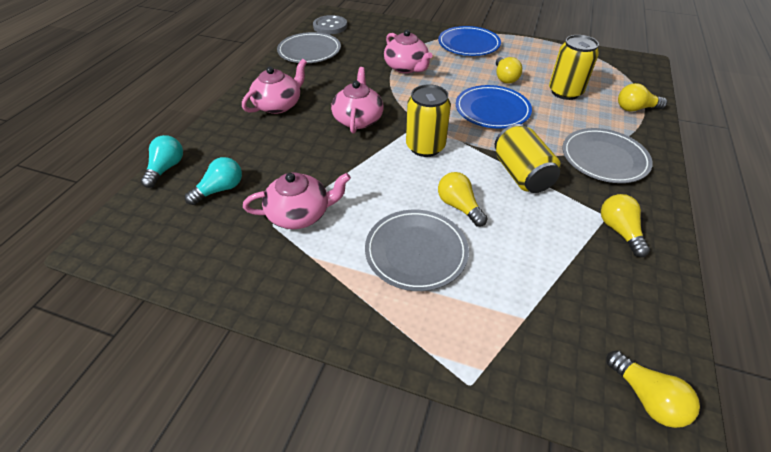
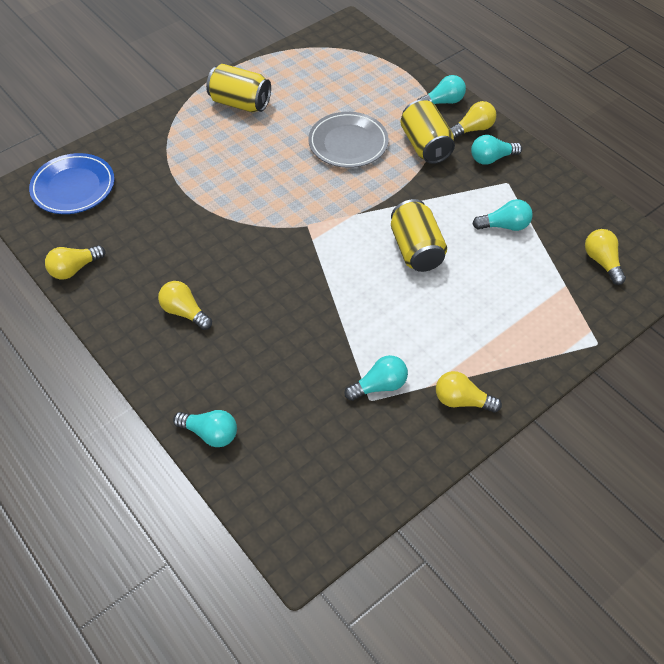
blue plate: [438,26,501,56] [456,85,532,129] = 2 -> [29,153,114,214] = 1
grey button: [313,15,347,34] = 1 -> none = 0
grey plate: [277,32,341,63] [365,210,469,291] [562,128,653,183] = 3 -> [308,112,389,168] = 1
pink teapot: [242,59,307,114] [243,172,351,229] [331,67,384,134] [384,30,433,73] = 4 -> none = 0
turquoise light bulb: [141,135,183,188] [185,157,242,205] = 2 -> [173,410,237,447] [344,355,408,401] [417,75,466,104] [471,135,522,165] [473,199,533,231] = 5

